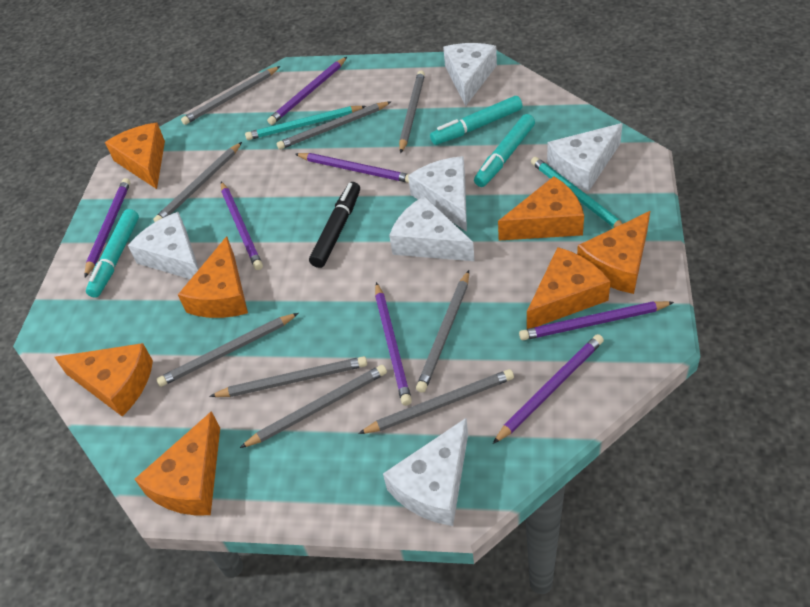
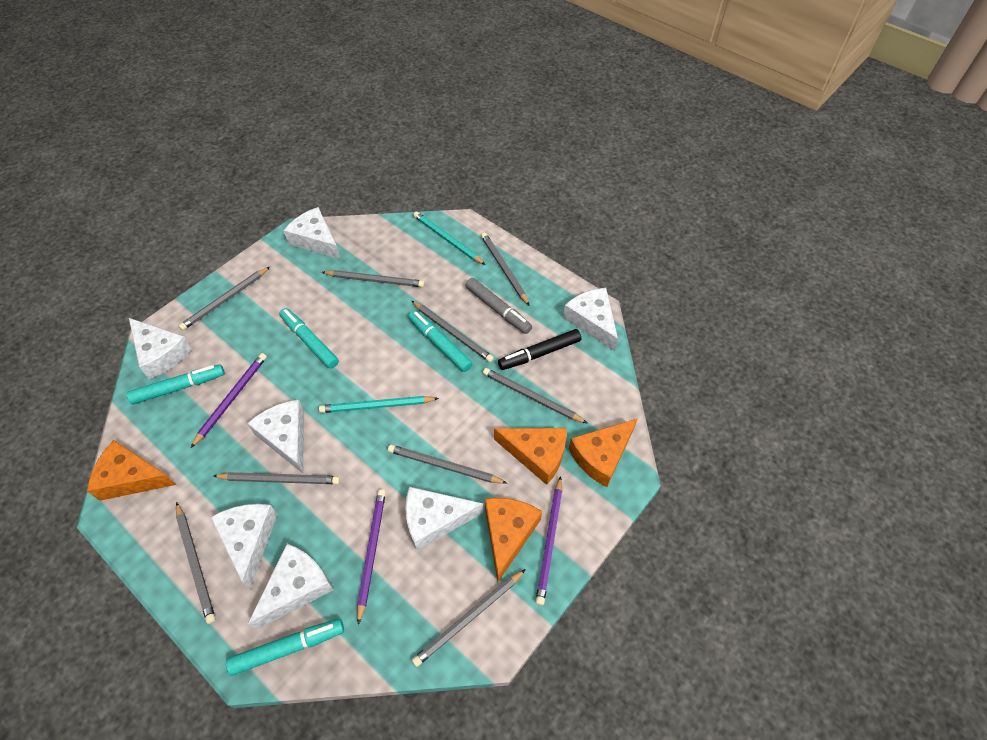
grey marker: none = 0 -> [466,278,532,334] = 1
orange cheese: [54,343,153,416] [105,123,165,189] [135,411,220,515] [178,236,248,318] [498,176,584,241] [527,247,611,329] [577,211,650,294] = 7 -> [87,440,176,501] [485,498,542,582] [494,428,567,485] [569,419,638,487] = 4
purple pencil: [84,178,130,277] [221,181,263,270] [267,57,347,125] [295,153,409,183] [375,282,412,406] [493,334,604,444] [519,301,674,340] = 7 -> [191,353,267,448] [357,489,386,625] [535,476,562,606] = 3
turquoise marker: [86,209,139,298] [430,96,522,145] [474,114,535,187] = 3 -> [127,364,225,404] [226,619,344,676] [279,308,339,369] [408,310,472,372] = 4
white cheese: [128,212,199,279] [383,418,468,526] [389,196,475,261] [408,156,467,232] [443,43,497,106] [547,123,623,192] = 6 -> [129,318,192,379] [210,504,277,589] [247,399,304,473] [248,544,334,630] [283,207,340,259] [406,487,484,551] [563,288,618,351] = 7

